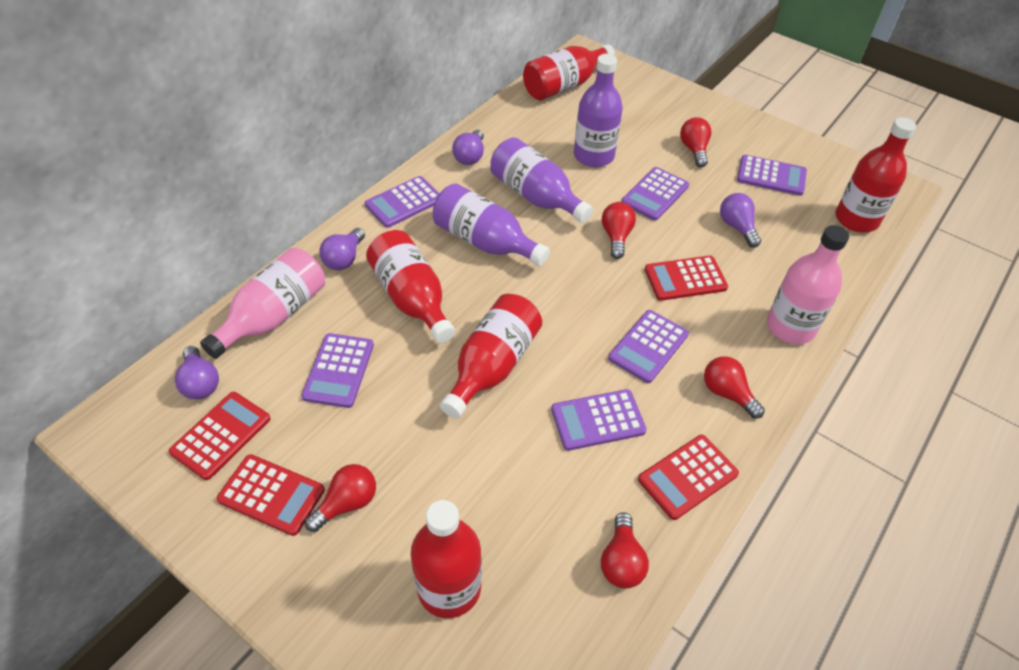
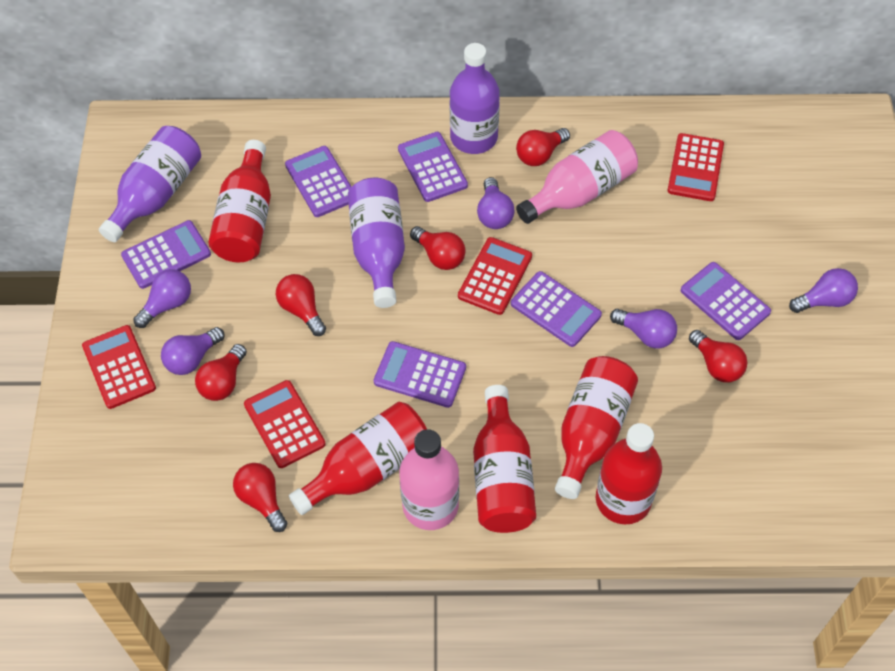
purple light bulb: [175,346,219,400] [319,228,365,270] [452,130,484,165] [720,193,761,248] = 4 -> [133,269,191,328] [161,327,224,375] [477,177,515,229] [610,309,677,349] [789,268,858,313] = 5
red light bulb: [305,464,376,532] [601,513,649,589] [602,202,636,259] [680,117,711,167] [704,356,765,419] = 5 -> [195,344,247,401] [233,463,287,532] [276,274,326,336] [410,226,466,270] [516,128,570,166] [689,330,748,383] = 6

